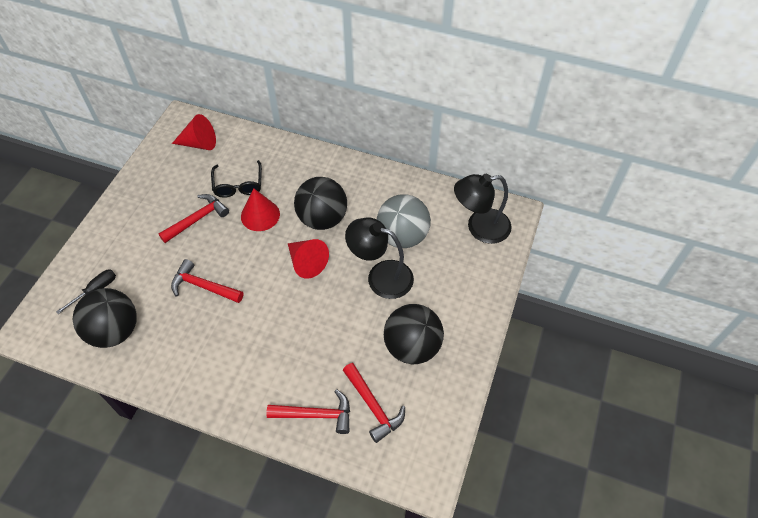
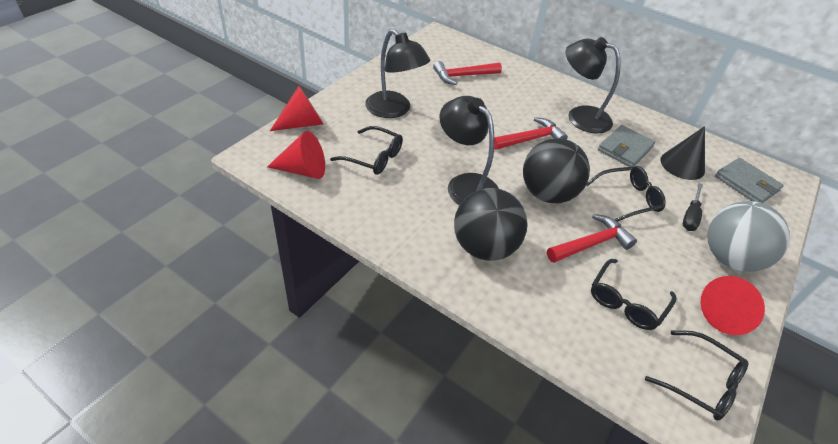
black ball: [73,288,137,348] [294,177,347,230] [384,304,444,364] = 3 -> [454,188,528,261] [523,138,590,203] = 2
black cone: none = 0 -> [660,126,705,180] = 1
black glasses: [211,160,262,198] = 1 -> [330,126,403,175] [586,166,666,222] [591,259,677,330] [645,331,749,420] = 4
black lamp: [345,218,414,299] [454,174,512,244] = 2 -> [365,29,430,118] [440,96,499,205] [566,37,621,133] = 3
grey wallet: none = 0 -> [598,125,655,167] [715,158,784,203] = 2
red hammer: [158,194,229,243] [171,259,243,303] [267,389,350,434] [343,363,405,443] = 4 -> [433,61,502,85] [494,117,568,150] [547,214,637,263] = 3

